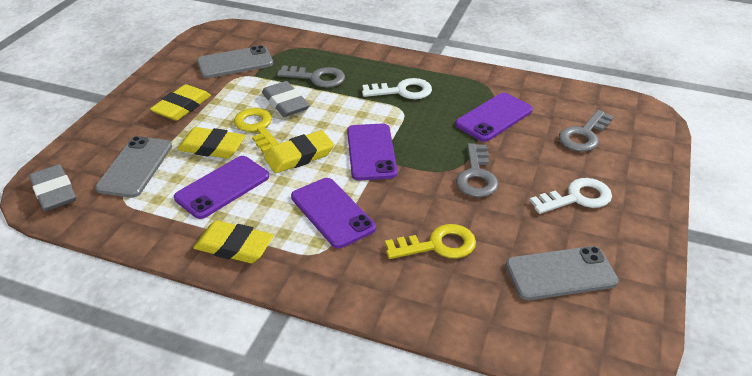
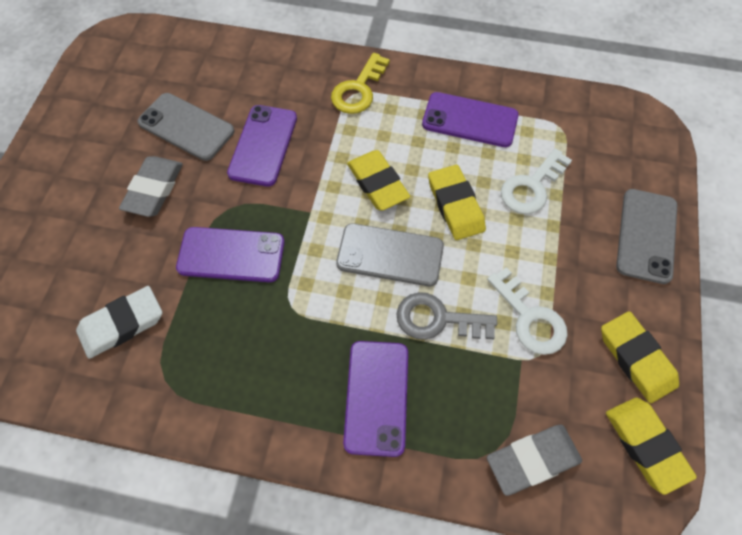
grey key: [277,65,345,88] [456,143,499,197] [559,110,614,152] = 3 -> [396,292,497,340] = 1
white eraser: none = 0 -> [76,286,162,359] = 1
yellow key: [234,108,279,154] [385,224,476,259] = 2 -> [331,53,390,114] = 1

